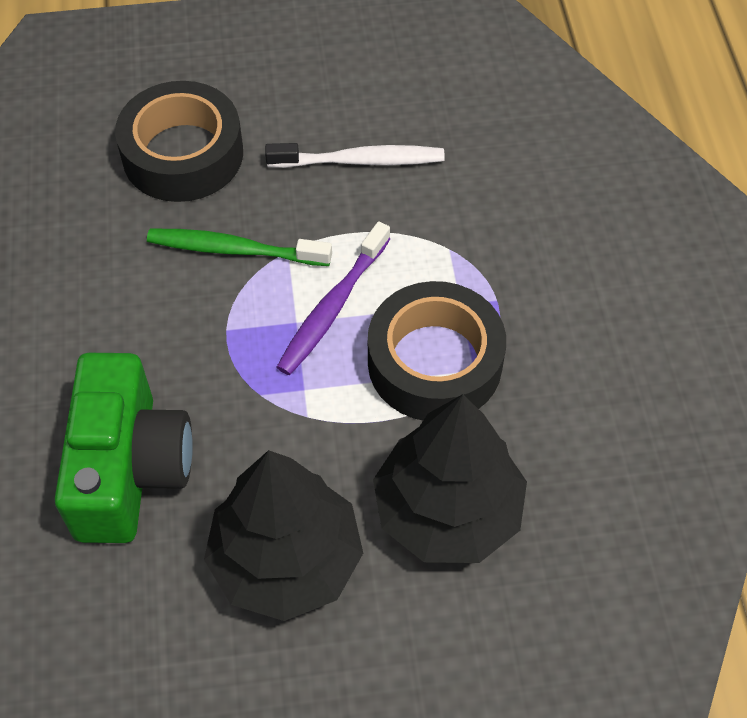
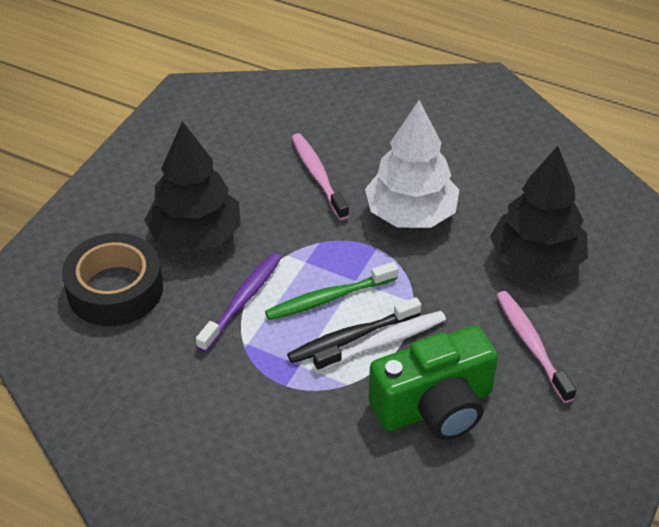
black tape: [115,81,243,202] [368,281,506,420] = 2 -> [62,233,163,326] = 1
black toothbrush: none = 0 -> [287,297,421,363] = 1
pink toothbrush: none = 0 -> [291,133,349,220] [496,291,576,403] = 2
white tree: none = 0 -> [365,100,459,228] = 1

